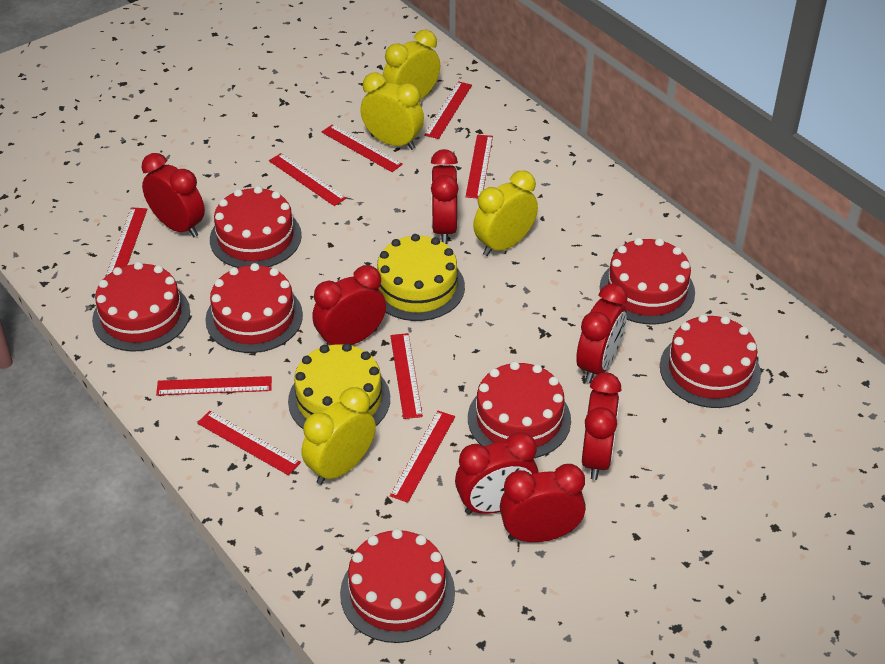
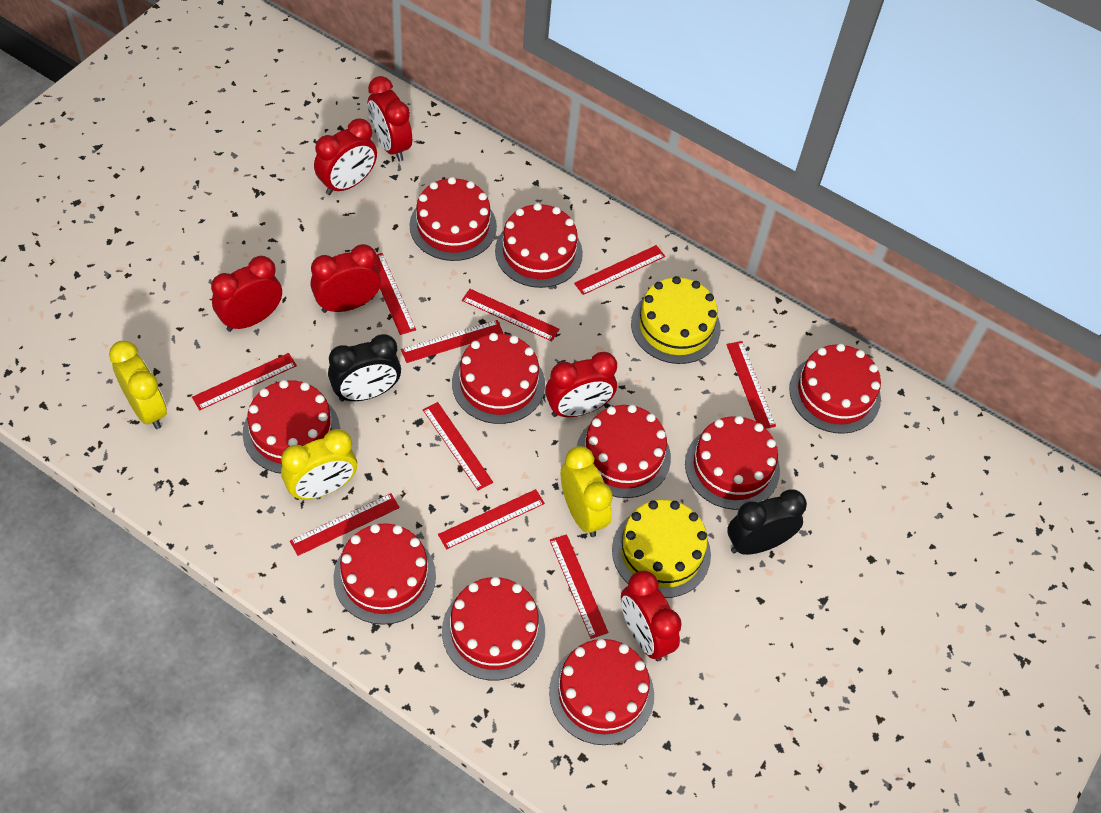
black clock: none = 0 -> [328,334,401,402] [727,489,807,555] = 2
red cake: [92,262,190,352] [205,263,303,353] [210,186,302,268] [340,529,455,643] [468,361,571,458] [600,238,695,324] [660,314,761,408] = 7 -> [243,380,340,474] [333,523,436,625] [410,177,497,261] [442,577,545,680] [452,333,545,424] [495,203,583,288] [549,639,654,745] [576,404,671,498] [685,416,780,510] [789,343,881,434] = 10
red clock: [142,153,205,238] [312,265,386,346] [431,149,459,244] [455,432,539,515] [500,464,586,542] [576,283,628,383] [582,372,621,480] = 7 -> [211,256,282,332] [311,244,381,313] [314,119,377,195] [368,76,412,162] [545,352,617,417] [621,570,682,661] = 6
red ruler: [105,207,147,277] [156,376,272,395] [197,411,301,475] [269,153,346,206] [322,124,403,172] [390,333,423,419] [390,411,455,503] [424,81,472,139] [466,135,493,198] = 9 -> [192,353,297,410] [290,493,400,556] [376,253,416,335] [401,320,503,363] [423,402,493,490] [438,489,545,549] [462,289,559,341] [550,534,609,639] [574,245,665,295] [726,341,776,428] = 10
yellow clock: [302,387,376,485] [360,73,424,150] [383,30,440,101] [473,170,538,256] = 4 -> [109,341,167,429] [281,429,357,500] [561,446,613,537] = 3

